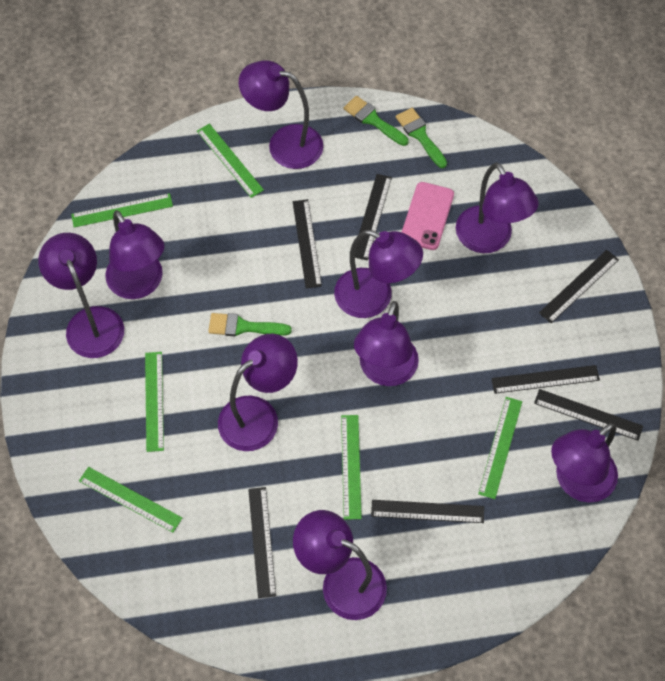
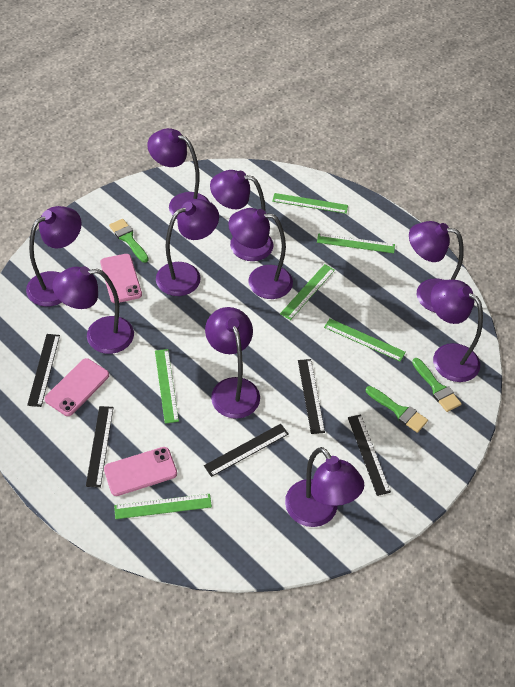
black ruler: [248,487,276,598] [293,199,322,288] [355,174,392,261] [371,500,484,523] [491,365,600,394] [534,389,643,441] [539,250,619,323] = 7 -> [27,334,60,407] [86,406,114,488] [204,424,288,477] [298,359,325,434] [348,414,391,496] = 5
pink phone: [402,182,454,250] = 1 -> [45,358,109,416] [100,254,142,303] [104,447,177,496] = 3
purple lamp: [38,233,124,358] [105,210,165,299] [218,334,298,451] [239,60,323,169] [293,510,387,620] [334,230,423,318] [354,301,419,386] [456,163,539,253] [551,423,618,503] = 9 -> [26,206,82,307] [52,266,134,354] [147,128,209,219] [156,199,219,296] [205,307,260,419] [210,170,273,261] [228,208,293,299] [285,447,364,527] [409,221,464,312] [431,280,483,382] = 10

